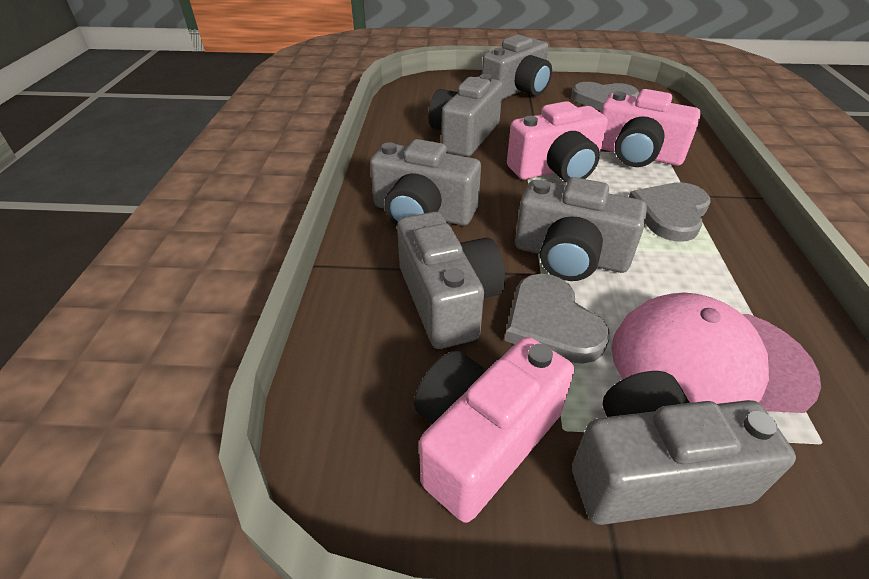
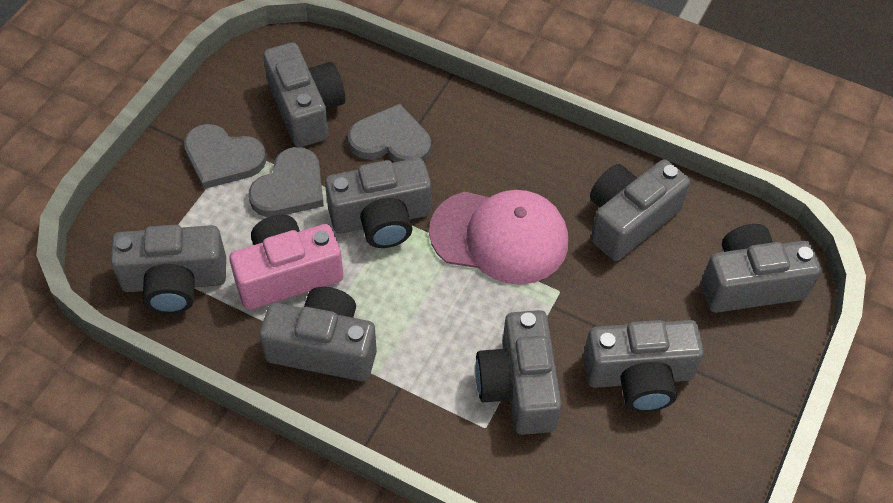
grey camera: [370,139,481,226] [397,212,505,349] [428,74,503,157] [482,35,552,100] [515,177,647,281] [572,371,796,525] = 6 -> [111,225,226,314] [259,287,377,381] [263,42,345,147] [325,158,431,248] [475,310,562,435] [583,320,704,412] [590,159,690,261] [701,224,821,313] = 8
pink camera: [414,337,574,523] [507,101,608,183] [601,89,701,167] = 3 -> [229,215,343,310] = 1

